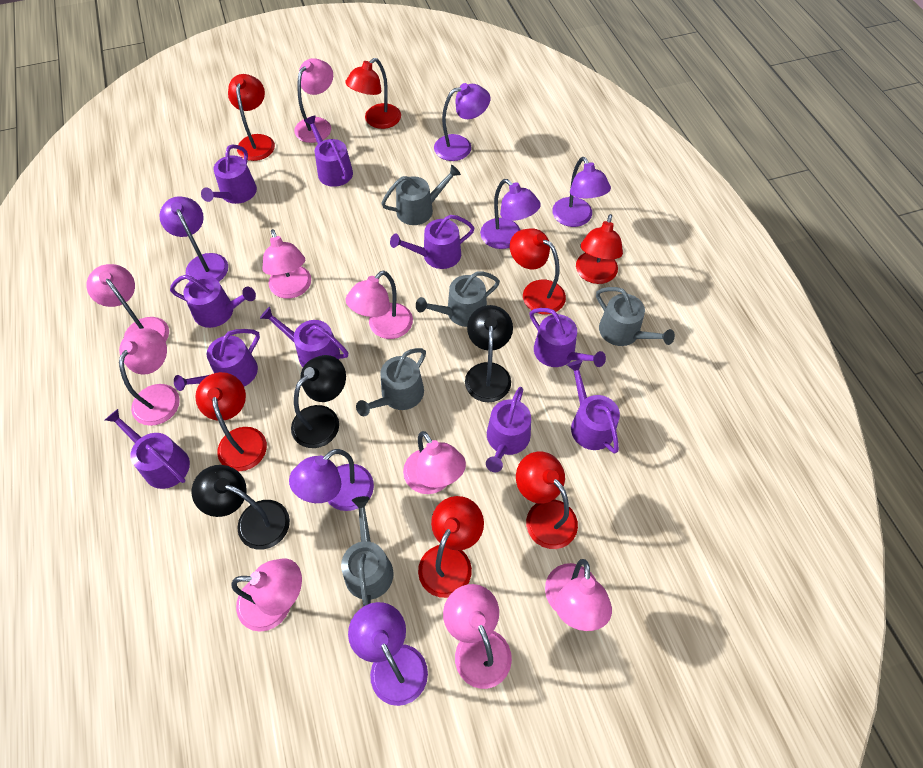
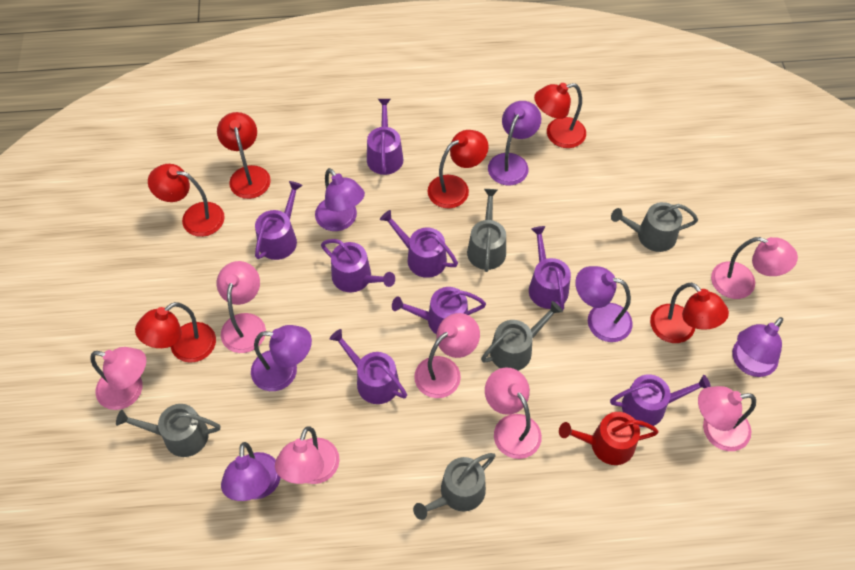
black lamp: [192,465,290,550] [291,355,346,448] [465,305,513,402] = 3 -> none = 0
pink lamp: [86,264,169,341] [119,328,180,426] [231,559,302,632] [263,229,311,299] [294,58,333,143] [346,270,413,339] [403,431,466,494] [443,584,512,689] [545,559,612,631] = 9 -> [90,347,146,410] [217,261,266,353] [275,426,339,484] [414,313,480,398] [485,368,542,459] [698,386,756,451] [711,237,798,299] = 7
purple watering can: [105,409,190,489] [170,275,256,328] [174,329,260,391] [201,144,257,204] [260,307,348,367] [304,116,353,187] [390,215,474,269] [486,387,531,472] [529,308,606,367] [567,360,620,454] = 10 -> [255,181,303,260] [321,239,395,293] [329,329,407,404] [367,99,404,175] [380,210,458,278] [392,287,486,335] [529,226,571,310] [610,374,711,427] = 8
red lamp: [195,372,267,471] [228,74,275,161] [345,58,401,129] [418,496,484,598] [510,228,566,314] [516,452,578,549] [576,214,623,284] = 7 -> [135,302,216,363] [148,164,225,237] [217,112,271,199] [428,130,489,208] [534,83,586,148] [650,282,729,343] = 6
red watering can: none = 0 -> [559,412,659,465] = 1

